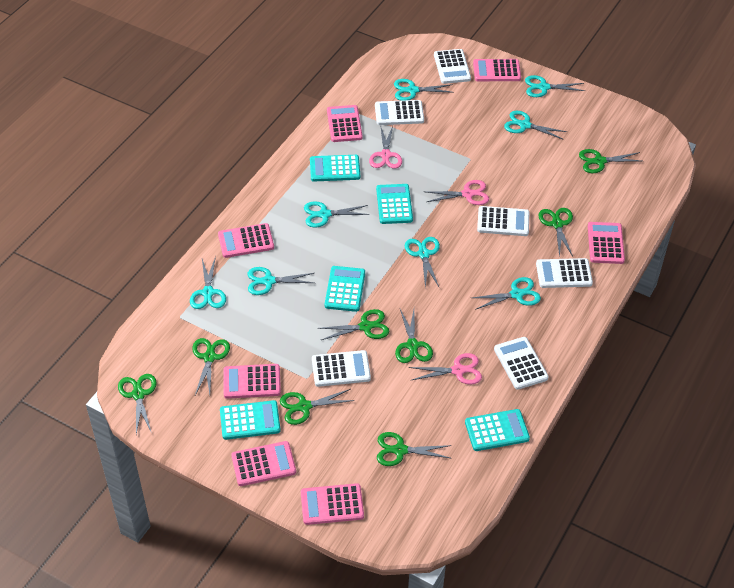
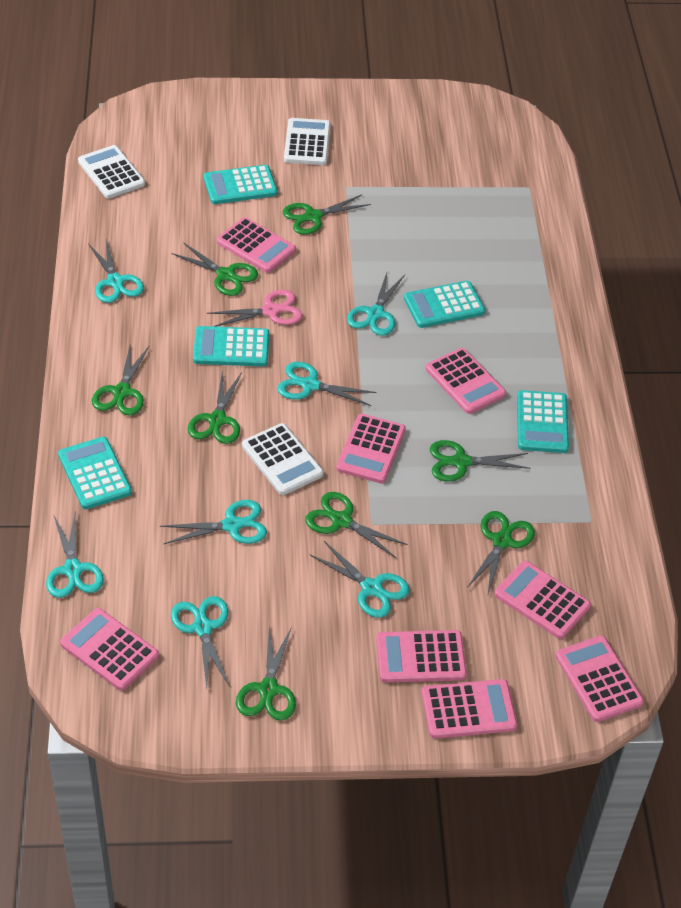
pink calculator: [218,223,274,258] [223,364,281,399] [231,441,296,486] [301,483,364,525] [327,105,363,142] [473,59,521,81] [588,222,625,264] = 7 -> [60,608,159,691] [217,217,296,273] [336,414,406,483] [376,630,467,683] [421,679,517,739] [426,348,506,414] [495,561,591,639] [555,636,644,722] = 8
pink scissors: [369,125,402,169] [409,353,482,385] [427,180,489,205] = 3 -> [207,290,302,327] = 1
turquoise scissors: [190,256,226,309] [248,267,314,295] [304,201,370,228] [394,79,454,101] [405,237,440,288] [473,277,541,310] [504,111,567,140] [525,75,585,97] = 8 -> [46,514,104,598] [88,239,144,303] [160,500,267,544] [171,596,230,688] [277,362,377,406] [310,541,410,618] [347,273,405,336] = 7
white calculator: [312,350,371,387] [375,100,424,125] [434,49,471,84] [477,206,529,236] [494,337,549,390] [536,258,593,288] = 6 -> [78,145,145,199] [242,423,324,495] [284,118,331,165] = 3

